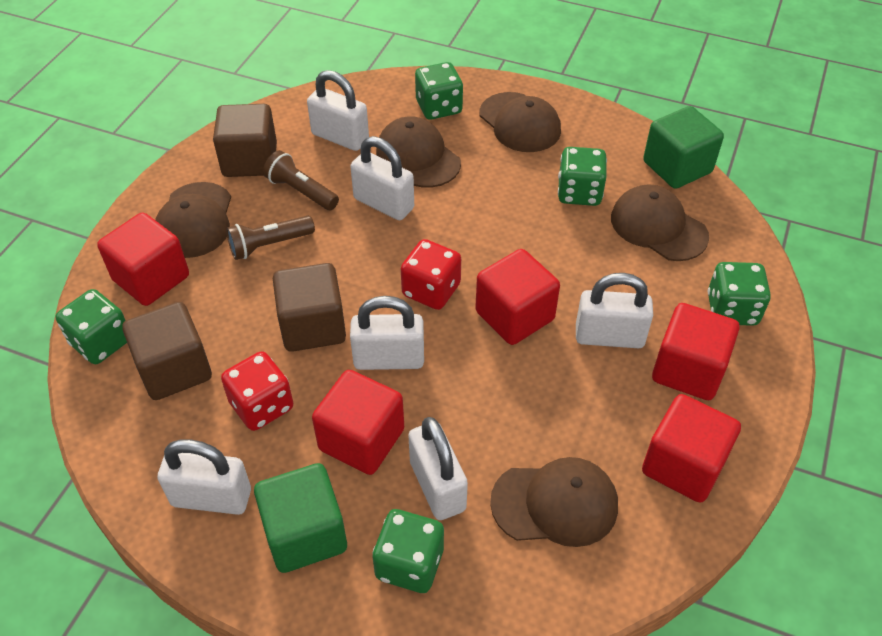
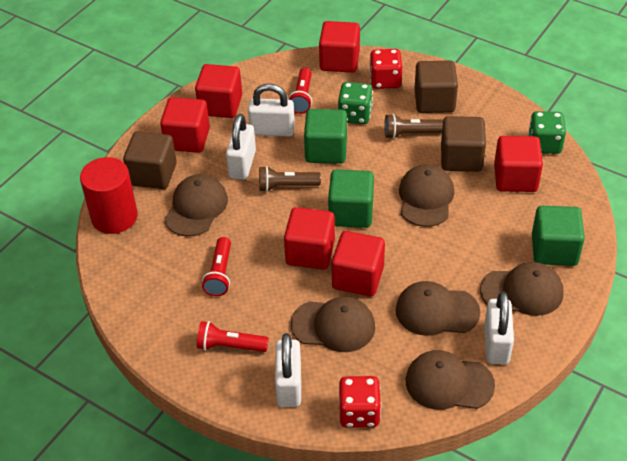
brown cap: [155,182,231,258] [376,116,461,188] [480,92,561,152] [490,457,618,547] [611,184,709,261] = 5 -> [164,174,228,237] [291,297,375,352] [396,281,480,336] [399,164,454,227] [406,350,495,410] [480,262,564,316] = 6
green cube: [254,463,347,573] [643,106,724,189] = 2 -> [304,109,347,164] [328,169,374,228] [532,206,585,266] = 3
green dice: [55,289,127,364] [372,509,444,593] [415,62,463,120] [558,147,607,206] [708,262,771,326] = 5 -> [338,82,373,124] [528,111,566,154] = 2
red cube: [97,213,189,306] [312,370,404,475] [475,249,560,345] [642,394,741,503] [652,303,739,400] = 5 -> [160,97,210,153] [195,64,242,118] [284,207,335,270] [319,21,360,73] [332,231,385,296] [494,136,543,192] = 6
red cylinder: none = 0 -> [80,157,138,234] = 1
red flashlight: none = 0 -> [197,321,269,352] [202,237,231,296] [288,68,312,114] = 3
white padlock: [158,439,251,515] [307,70,369,151] [350,136,414,220] [350,296,424,370] [408,417,468,520] [576,273,653,348] = 6 -> [226,114,256,180] [248,83,295,136] [275,333,301,407] [484,292,514,364] = 4

